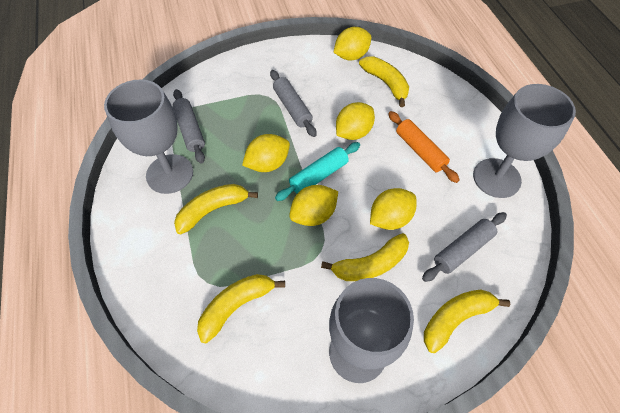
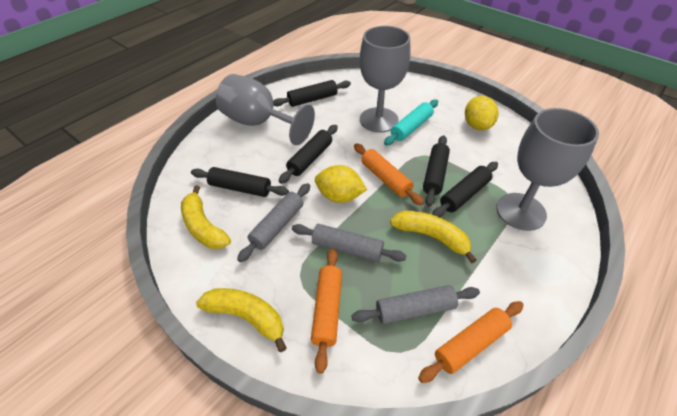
black rolling pin: none = 0 -> [191,167,289,197] [273,80,351,107] [279,125,338,184] [423,136,450,207] [432,162,498,217] = 5
orange rolling pin: [388,111,460,183] = 1 -> [311,248,342,374] [354,144,424,205] [418,301,524,383] = 3
yellow banana: [174,184,258,234] [197,274,285,343] [321,233,409,281] [359,56,409,107] [424,289,510,353] = 5 -> [181,186,231,249] [196,288,287,352] [390,210,477,264] = 3
yellow lemon: [242,134,290,172] [289,185,338,226] [333,27,371,61] [336,102,375,140] [370,188,416,230] = 5 -> [315,165,367,203] [465,96,498,130] = 2

